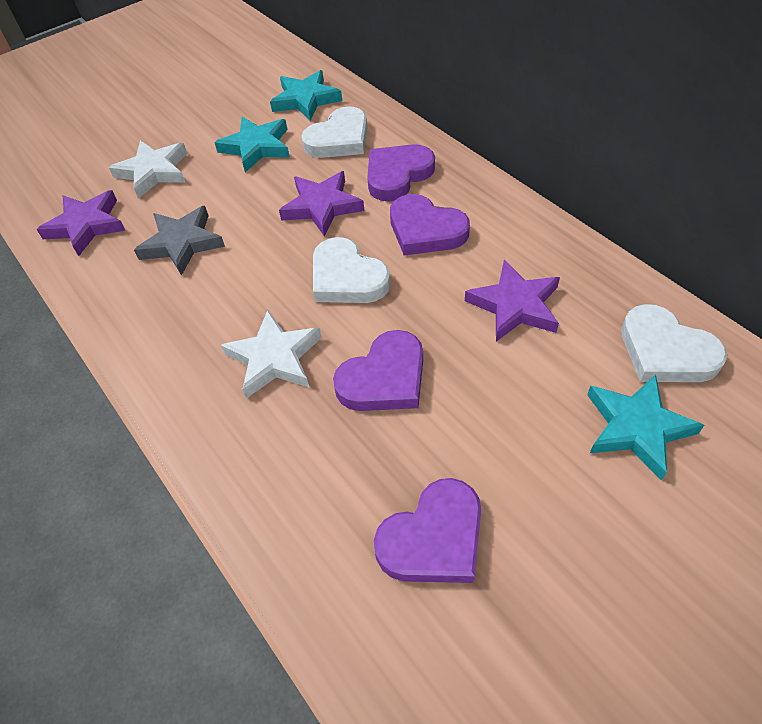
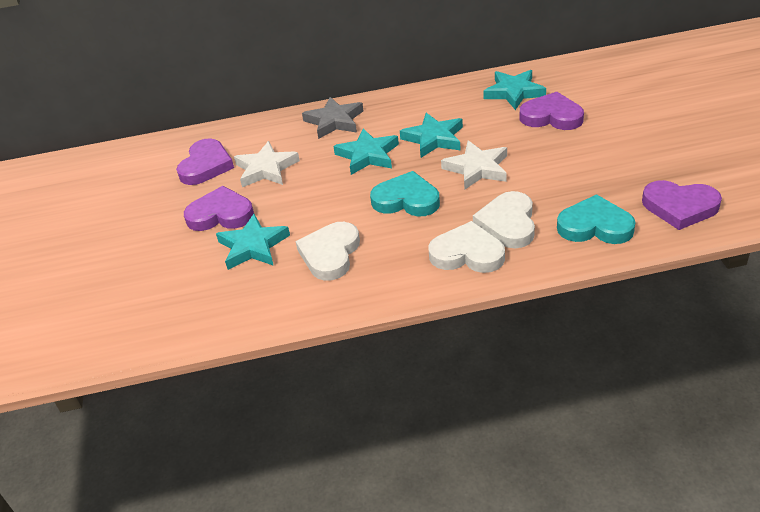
purple star: [37,190,126,256] [279,171,364,237] [465,260,560,342] = 3 -> none = 0
turquoise heart: none = 0 -> [370,171,440,217] [557,194,636,244] = 2
turquoise star: [214,117,290,172] [270,70,342,121] [587,374,704,481] = 3 -> [216,214,290,270] [333,129,399,175] [400,113,463,158] [483,70,546,110] = 4

